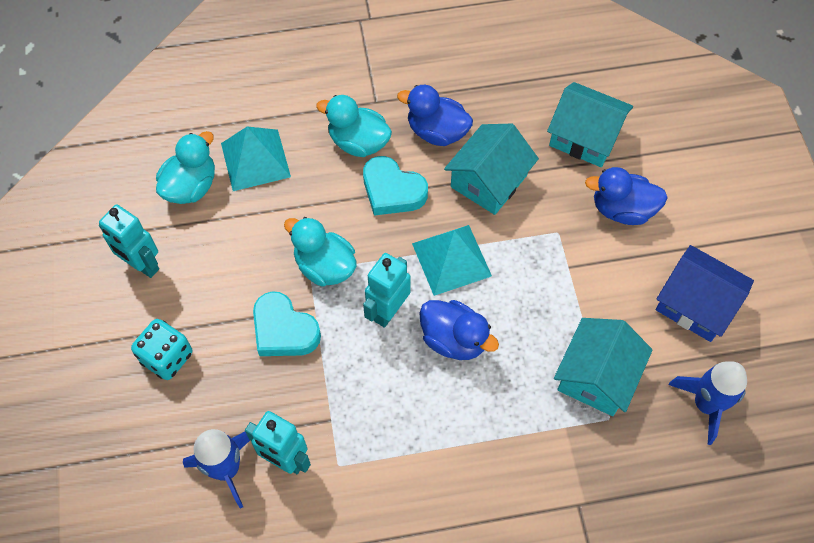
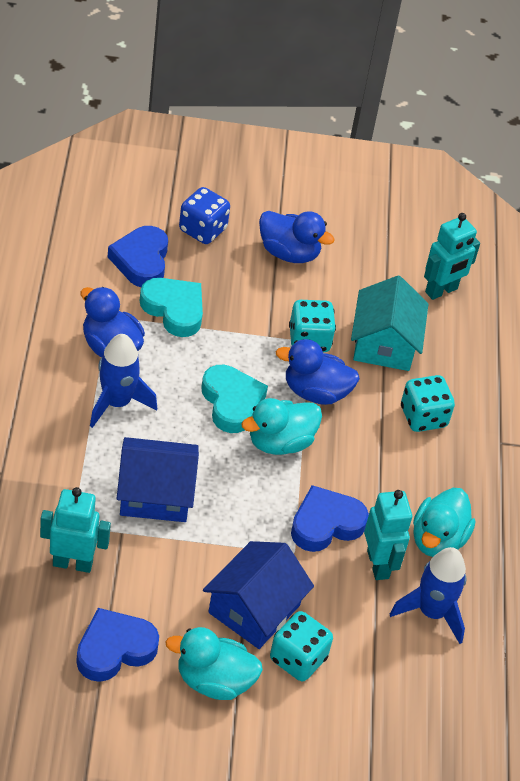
blue dice: none = 0 -> [179,187,230,244] = 1
blue heart: none = 0 -> [76,608,159,682] [108,226,168,287] [291,485,369,552] = 3
blue house: [656,245,754,342] = 1 -> [117,437,199,522] [203,541,314,649] = 2
turquoise dice: [131,319,192,380] = 1 -> [270,611,333,681] [289,300,336,352] [401,375,455,432] = 3
turquoise house: [444,124,539,215] [547,82,633,167] [554,318,653,416] = 3 -> [351,276,428,371] = 1
turquoise pyramid: [221,127,291,191] [412,225,492,296] = 2 -> none = 0

